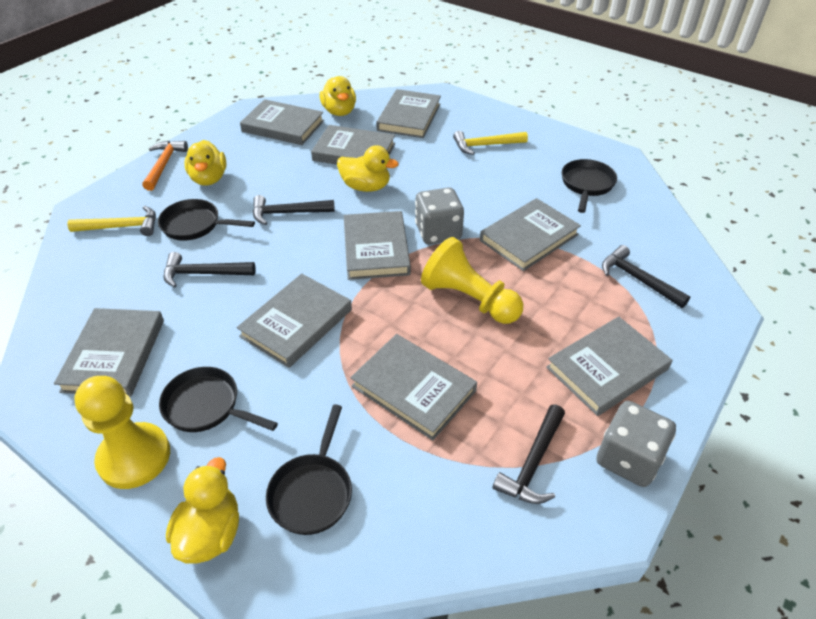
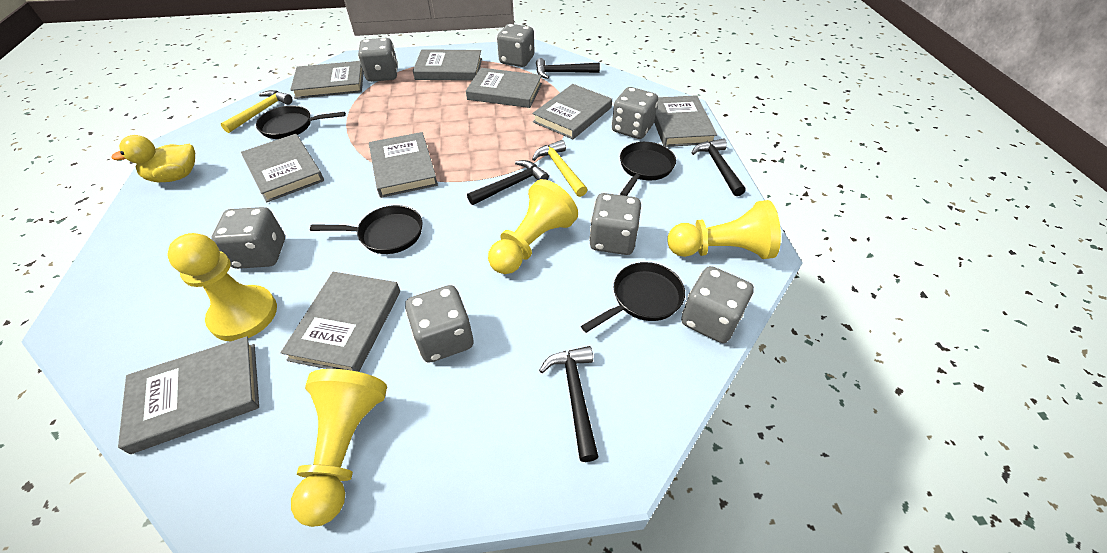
grey dice: [415,187,464,244] [596,401,676,487] = 2 -> [211,207,285,269] [358,38,398,82] [405,285,473,363] [497,24,535,67] [589,193,641,255] [612,87,658,139] [681,266,754,343] = 7
orange hammer: [142,141,188,191] = 1 -> none = 0
yellow duck: [166,457,239,564] [184,140,227,186] [320,76,356,116] [337,145,399,192] = 4 -> [111,135,195,182] = 1
yellow pawn: [74,376,170,489] [421,237,523,324] = 2 -> [167,233,277,341] [291,369,387,527] [488,179,578,274] [667,200,781,259] = 4

